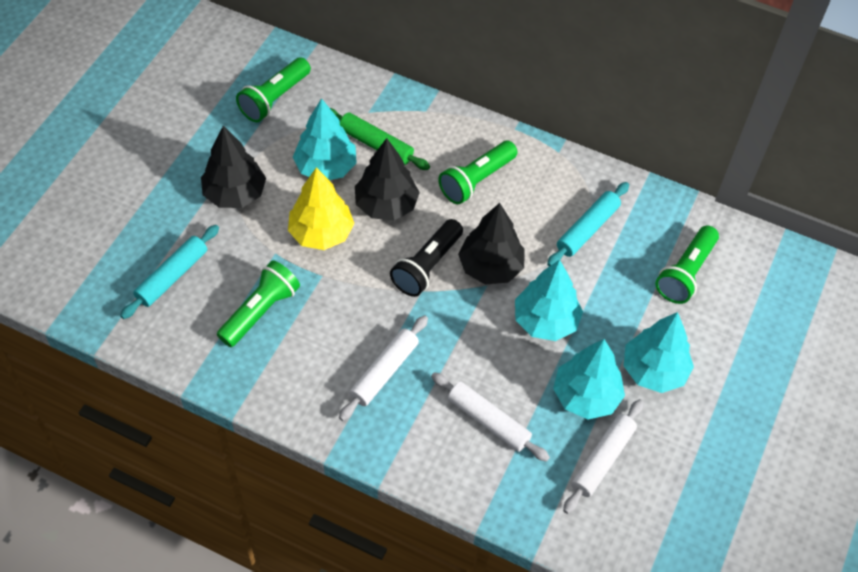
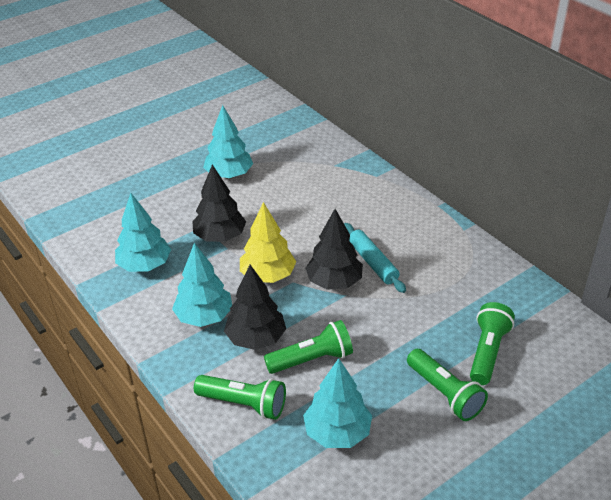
black flashlight: [390,219,463,297] = 1 -> none = 0
green rolling pin: [330,108,430,170] = 1 -> none = 0
turquoise rolling pin: [120,225,219,319] [547,182,629,266] = 2 -> [344,223,406,293] = 1
white rolling pin: [339,315,428,421] [431,372,550,462] [563,399,644,514] = 3 -> none = 0

